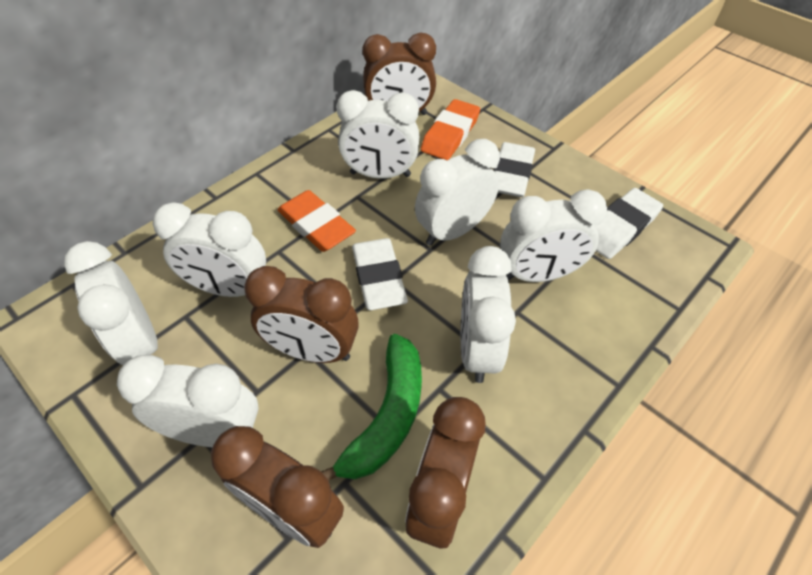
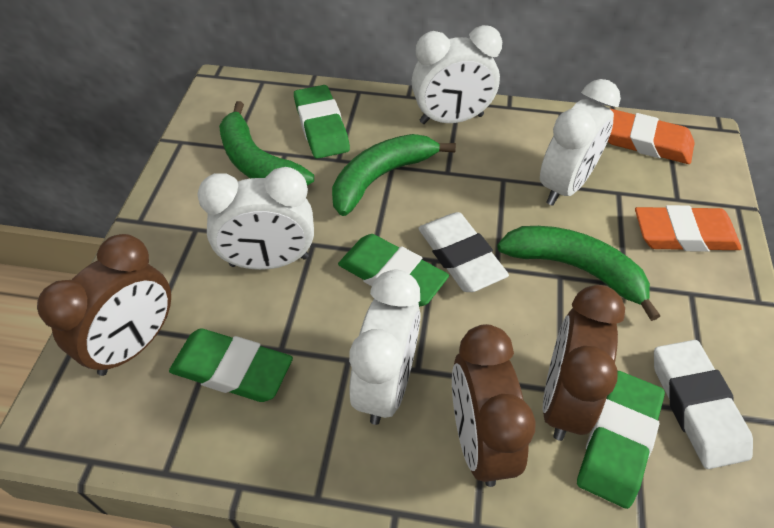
brown clock: [211,426,344,548] [244,266,359,363] [362,33,436,115] [405,397,485,549] = 4 -> [37,234,171,376] [452,324,536,487] [543,285,625,441] = 3
green banana: [321,334,422,480] = 1 -> [219,101,314,185] [332,134,456,216] [497,226,660,321] = 3
green eraser: none = 0 -> [169,328,293,402] [294,85,350,159] [338,234,449,307] [577,371,665,509] = 4
white clock: [64,241,158,365] [117,355,259,447] [153,202,266,297] [337,90,419,179] [415,139,500,246] [461,246,516,383] [500,189,607,282] = 7 -> [197,167,314,270] [349,270,421,425] [412,25,502,124] [540,79,621,206] = 4
white eraser: [352,238,408,310] [494,142,535,197] [595,188,663,259] = 3 -> [418,212,509,292] [654,340,753,469] = 2

